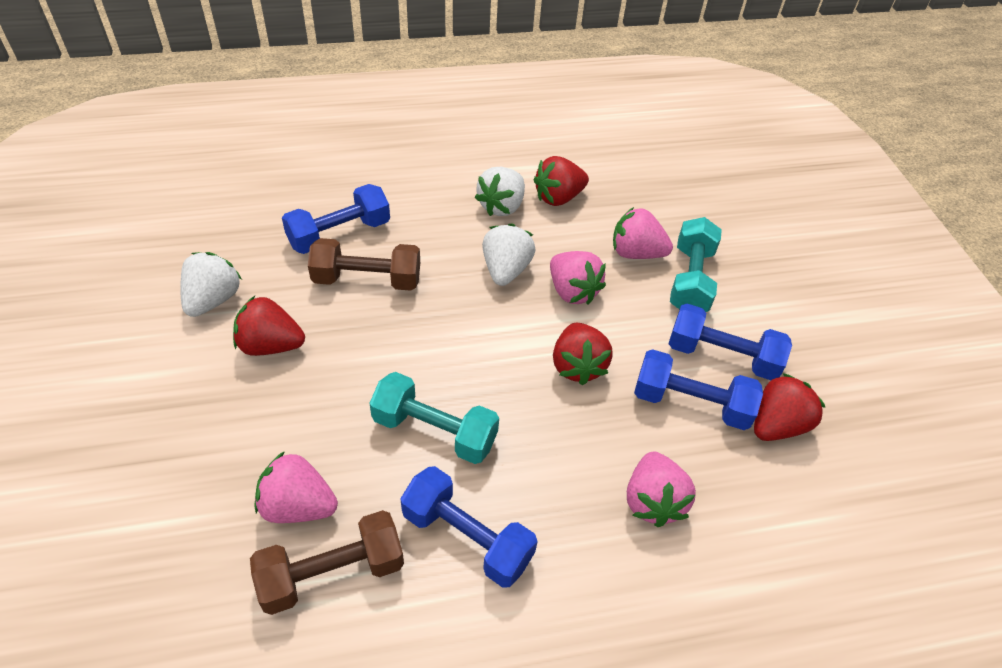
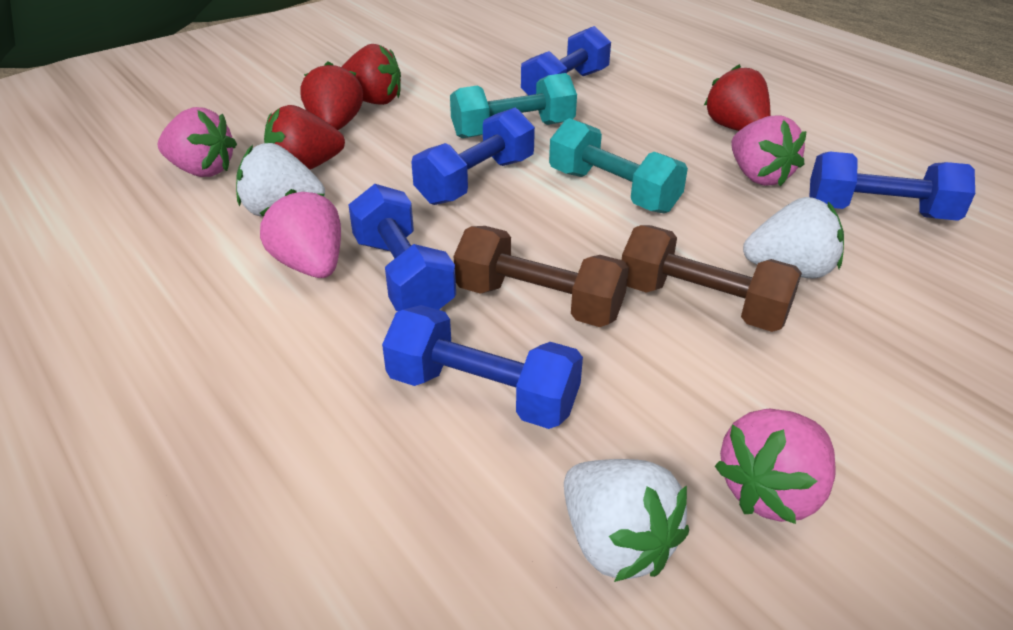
blue dumbbell: [282,184,390,254] [400,466,538,588] [634,349,763,430] [669,304,792,380] = 4 -> [348,184,456,311] [382,305,583,429] [411,108,535,205] [521,26,611,95] [809,152,975,221] = 5

